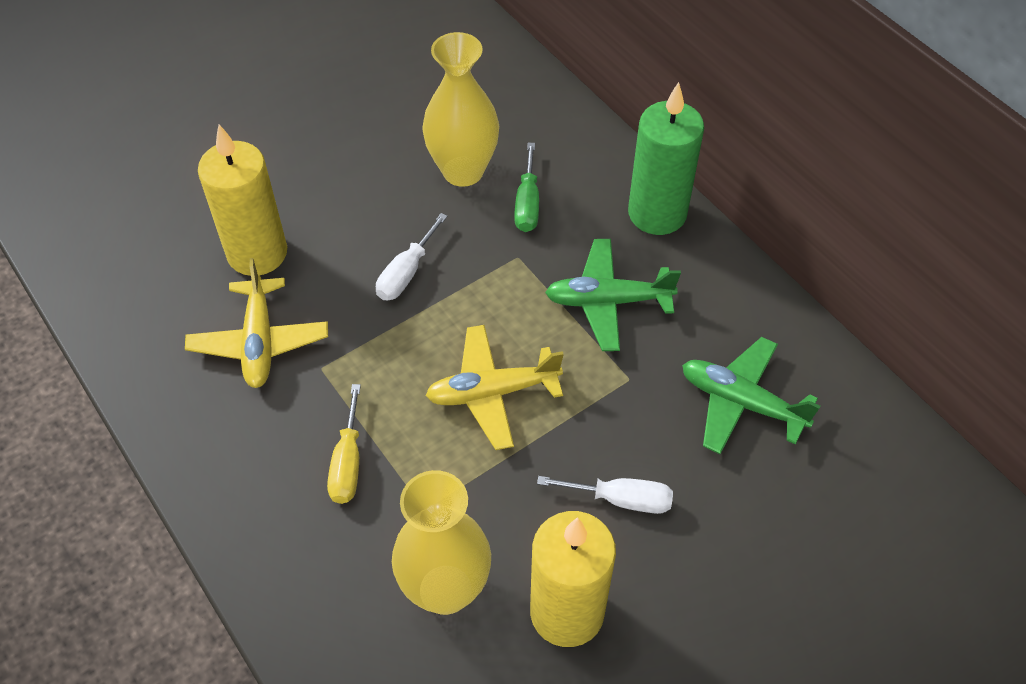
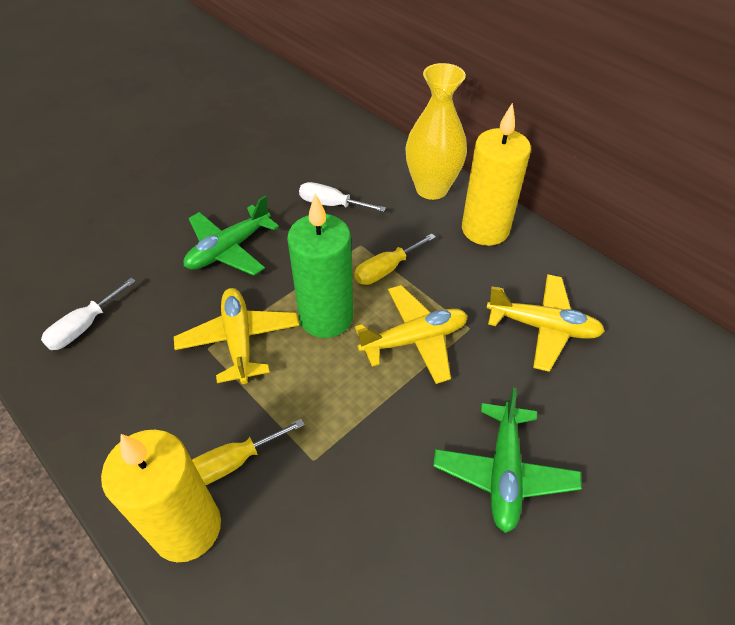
green screwdriver: [515,143,539,232] = 1 -> none = 0
yellow plane: [185,258,328,388] [425,325,564,450] = 2 -> [174,288,299,384] [355,285,468,384] [487,274,605,372] = 3
yellow screwdriver: [327,384,361,504] = 1 -> [192,419,304,485] [354,233,436,285] = 2
yellow vase: [392,470,491,615] [422,32,499,187] = 2 -> [405,63,467,200] = 1

